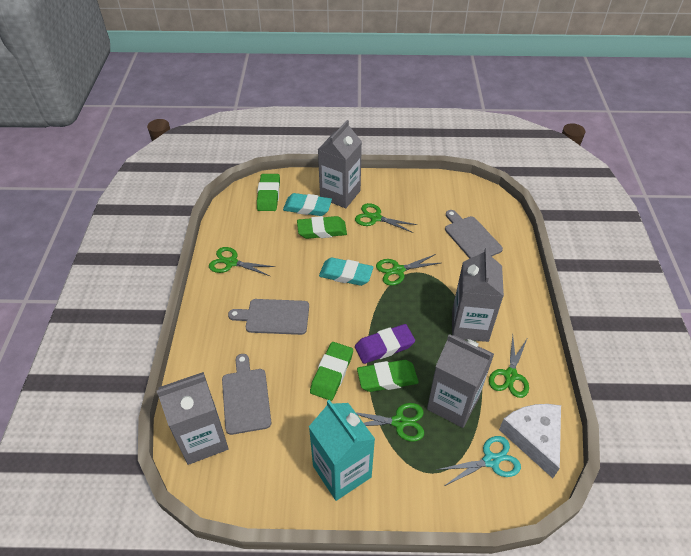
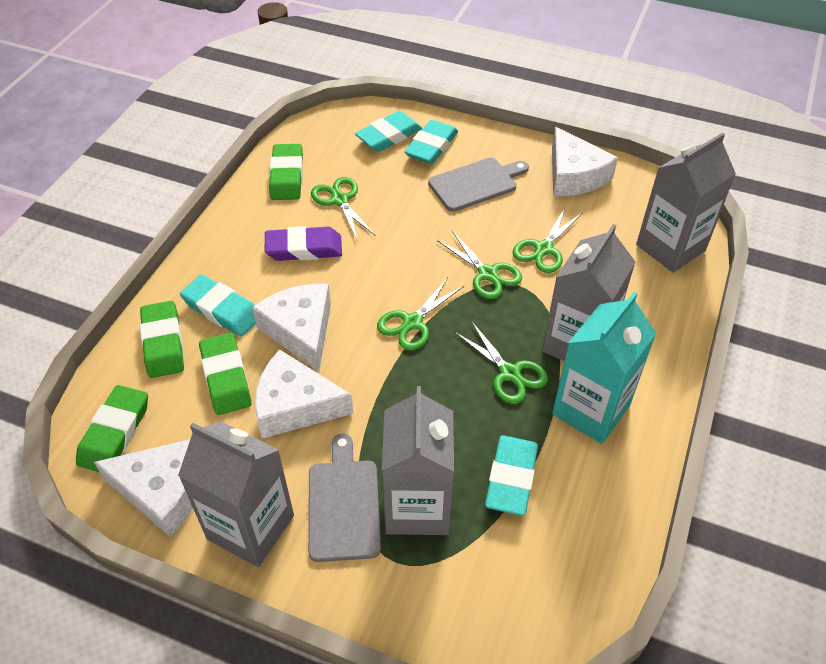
grey cutting board: [222,354,271,435] [228,299,309,335] [445,210,503,259] = 3 -> [308,434,381,562] [428,158,529,212] = 2
turquoise eraser: [283,193,332,216] [319,258,373,286] = 2 -> [180,274,256,337] [355,111,422,152] [404,120,458,164] [485,436,538,516] = 4
turquoise scissors: [436,436,521,486] = 1 -> none = 0
white cheese: [499,404,561,478] = 1 -> [94,439,193,537] [252,284,331,372] [255,350,353,439] [552,127,618,196] = 4

